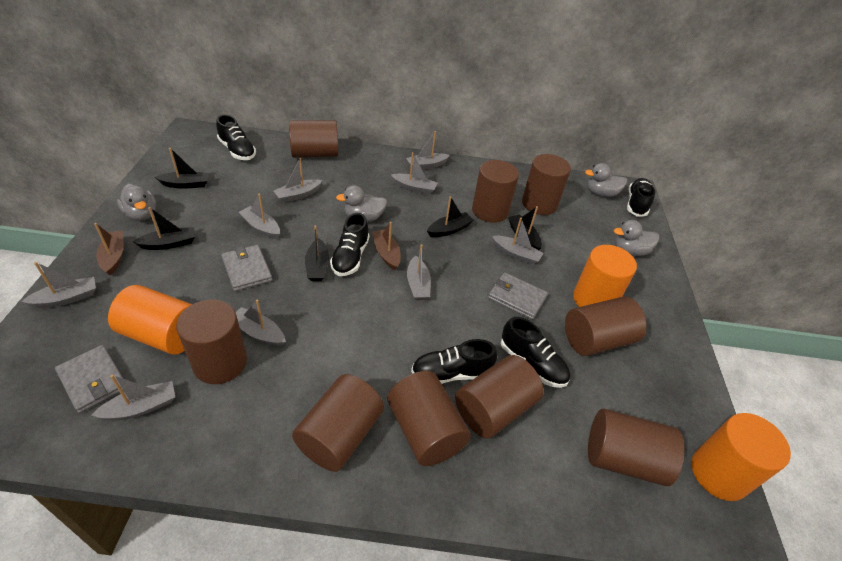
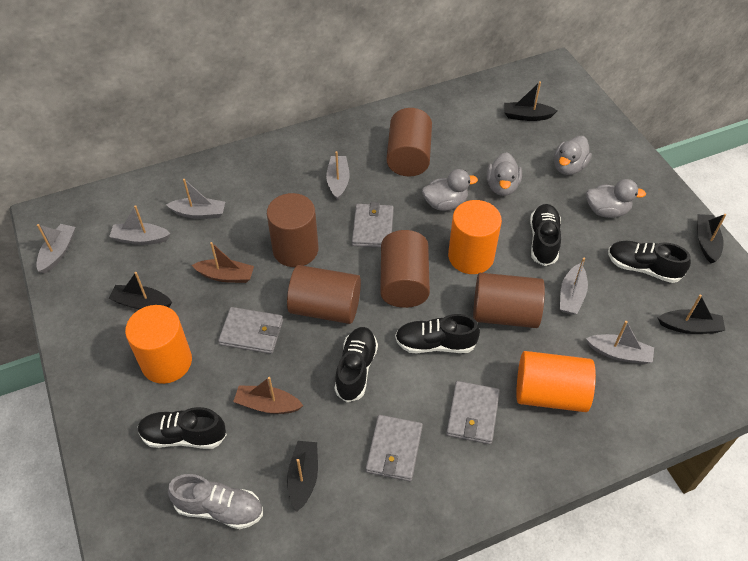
brown cylinder: [176,300,247,384] [289,120,338,157] [292,374,384,472] [387,371,471,466] [455,355,544,438] [472,160,519,223] [522,154,571,215] [565,297,646,356] [588,408,684,486] = 9 -> [267,193,318,267] [287,265,361,324] [380,230,430,308] [387,108,432,177] [473,273,545,328] = 5
grey boat: [21,262,96,308] [92,375,175,421] [235,299,286,346] [239,193,280,239] [274,158,322,203] [391,152,438,195] [406,131,450,169] [407,244,431,300] [492,217,544,265] = 9 -> [36,224,75,274] [109,205,171,245] [166,179,225,219] [326,151,350,200] [560,258,588,315] [586,321,654,364] = 6
grey shoe: none = 0 -> [168,474,263,529] = 1
grey wallet: [55,345,124,413] [221,245,272,291] [488,273,548,320] = 3 -> [218,307,283,354] [352,202,394,248] [366,415,423,481] [446,381,500,444] = 4

